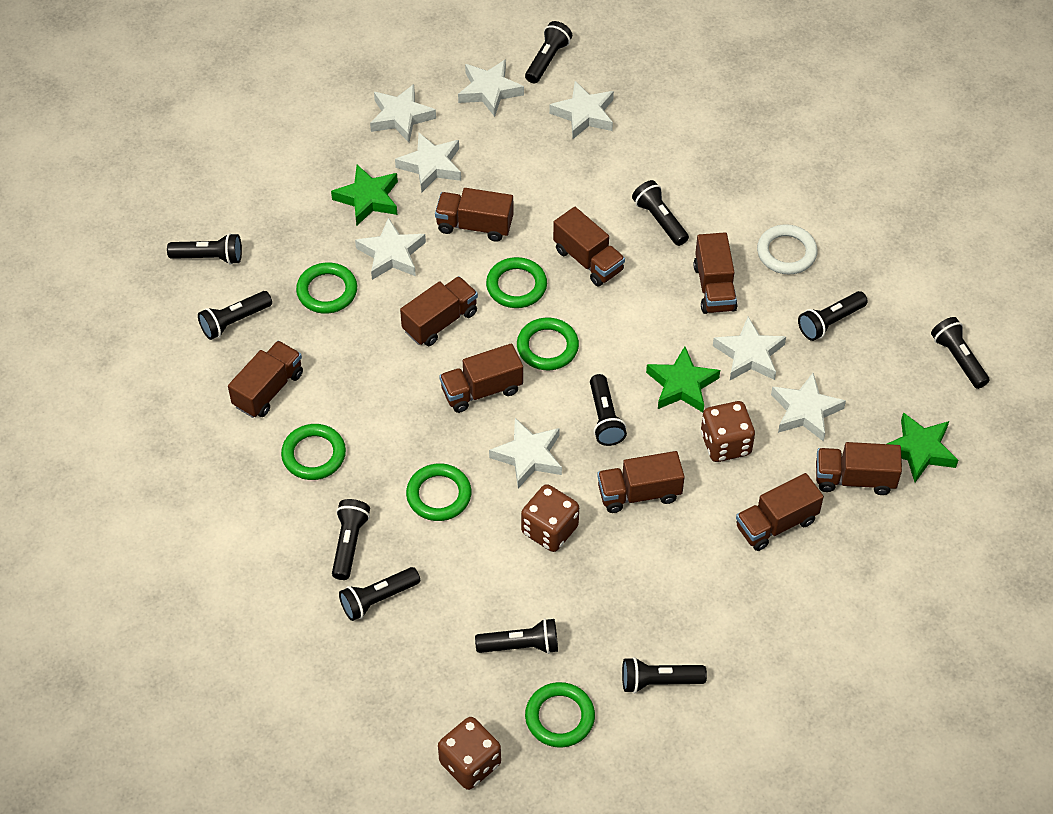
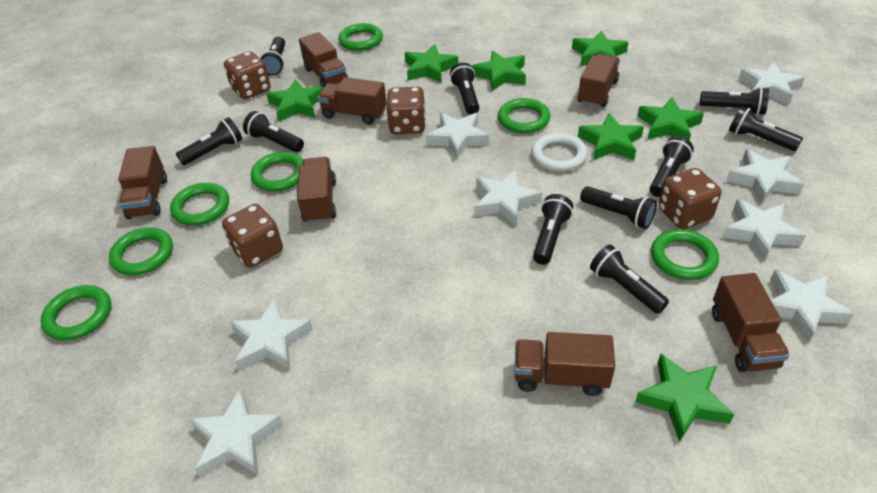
black flashlight: [167,233,242,265] [198,291,272,340] [332,499,370,580] [339,567,420,621] [475,618,558,654] [525,21,572,83] [590,374,627,446] [622,657,707,693] [632,180,689,246] [798,291,868,341] [931,317,990,389] = 11 -> [176,117,242,165] [243,111,304,152] [260,37,285,76] [450,62,480,115] [533,194,573,265] [580,186,657,229] [590,245,669,314] [650,136,694,197] [699,87,769,115] [729,106,803,151] = 10
brown dice: [438,717,501,790] [521,484,579,552] [701,401,755,462] = 3 -> [222,204,283,268] [224,51,271,99] [387,87,426,134] [658,168,722,229] = 4
brown truck: [228,341,303,418] [400,276,478,346] [435,188,513,242] [439,344,523,413] [553,207,625,287] [597,451,685,513] [693,232,738,314] [736,473,824,551] [816,442,902,495] = 9 -> [118,146,167,219] [297,157,336,224] [299,32,348,87] [318,77,387,125] [514,332,615,396] [577,54,620,107] [712,273,790,372] = 7
green ring: [281,424,346,480] [296,262,357,314] [406,463,471,521] [486,257,547,308] [517,318,579,370] [525,682,595,748] = 6 -> [40,285,111,341] [109,227,173,275] [170,183,229,226] [251,152,303,192] [339,23,383,51] [498,98,550,133] [651,229,719,280] = 7
green star: [331,165,398,226] [646,346,720,412] [887,412,958,482] = 3 -> [267,79,324,122] [405,44,458,83] [472,51,526,91] [572,31,629,66] [578,113,644,160] [635,354,735,442] [637,97,704,140] = 7

